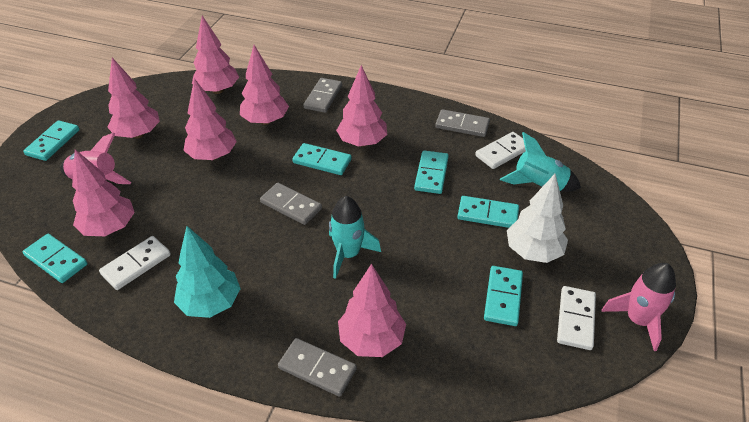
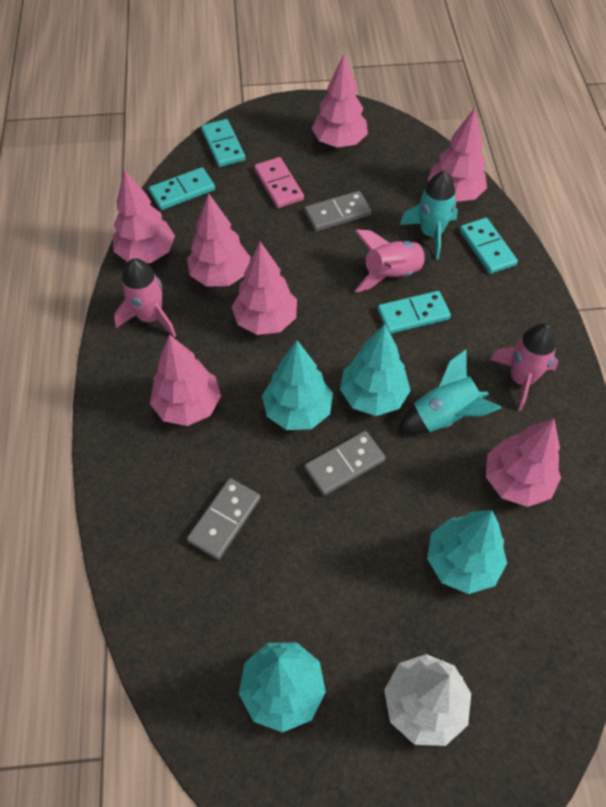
grey domino: [260,183,322,225] [278,338,357,397] [304,78,342,113] [435,109,490,137] = 4 -> [187,478,261,560] [304,191,371,232] [304,431,386,496] = 3
pink domino: none = 0 -> [254,157,304,208] = 1
pink rocket: [60,133,131,184] [601,263,676,351] = 2 -> [114,258,176,337] [355,229,431,293] [490,323,558,411] = 3
turquoise domino: [23,120,80,161] [23,234,88,283] [292,143,352,175] [414,150,449,194] [457,196,519,228] [484,266,523,326] = 6 -> [149,167,215,210] [201,119,245,167] [377,291,451,334] [460,218,518,274] = 4
turquoise tree: [174,226,241,318] = 1 -> [239,642,326,733] [262,340,333,430] [340,324,411,416] [427,510,507,594] = 4
white domino: [99,236,171,290] [475,132,526,169] [557,286,596,350] = 3 -> none = 0

